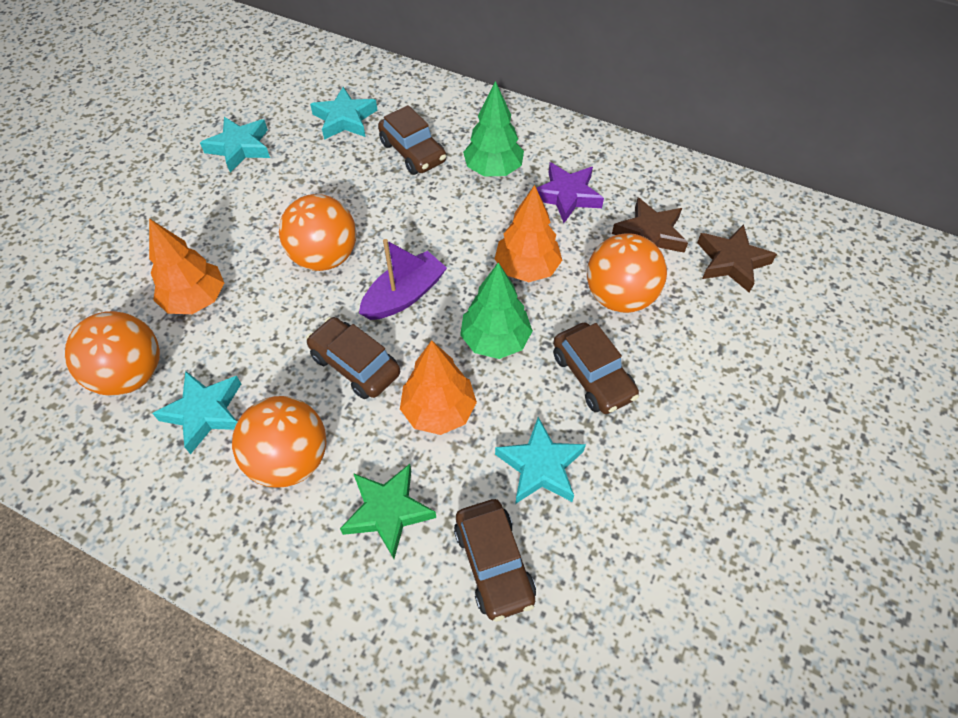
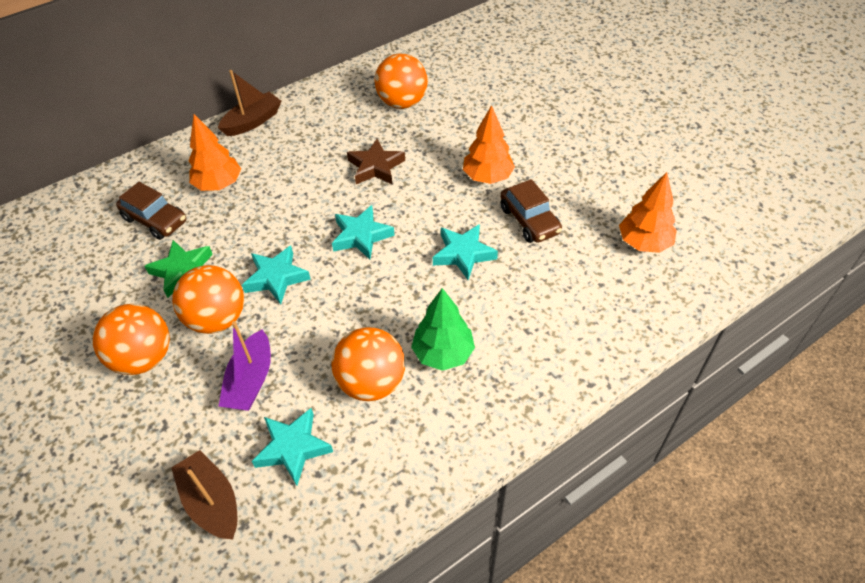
brown boat: none = 0 -> [171,450,238,540] [218,70,281,136] = 2
brown car: [306,317,400,399] [378,105,446,175] [454,499,536,622] [553,322,639,414] = 4 -> [116,182,186,240] [500,179,562,243] = 2
brown star: [612,197,688,253] [697,224,777,293] = 2 -> [347,139,405,184] = 1
green tree: [460,262,533,359] [463,81,524,176] = 2 -> [411,288,475,371] = 1
purple star: [536,162,604,223] = 1 -> none = 0

